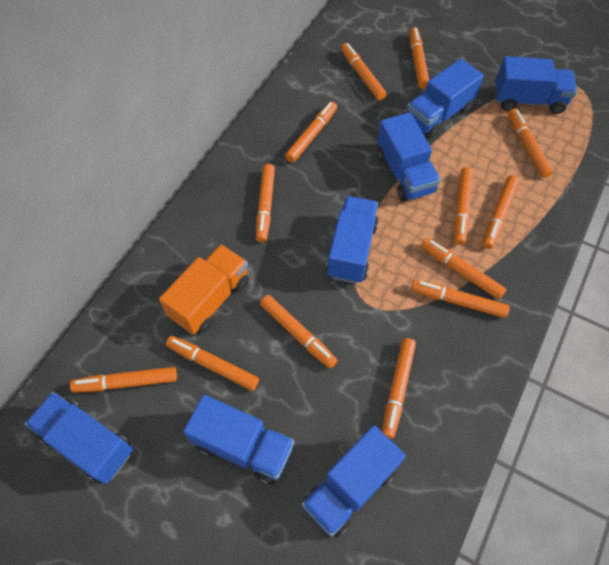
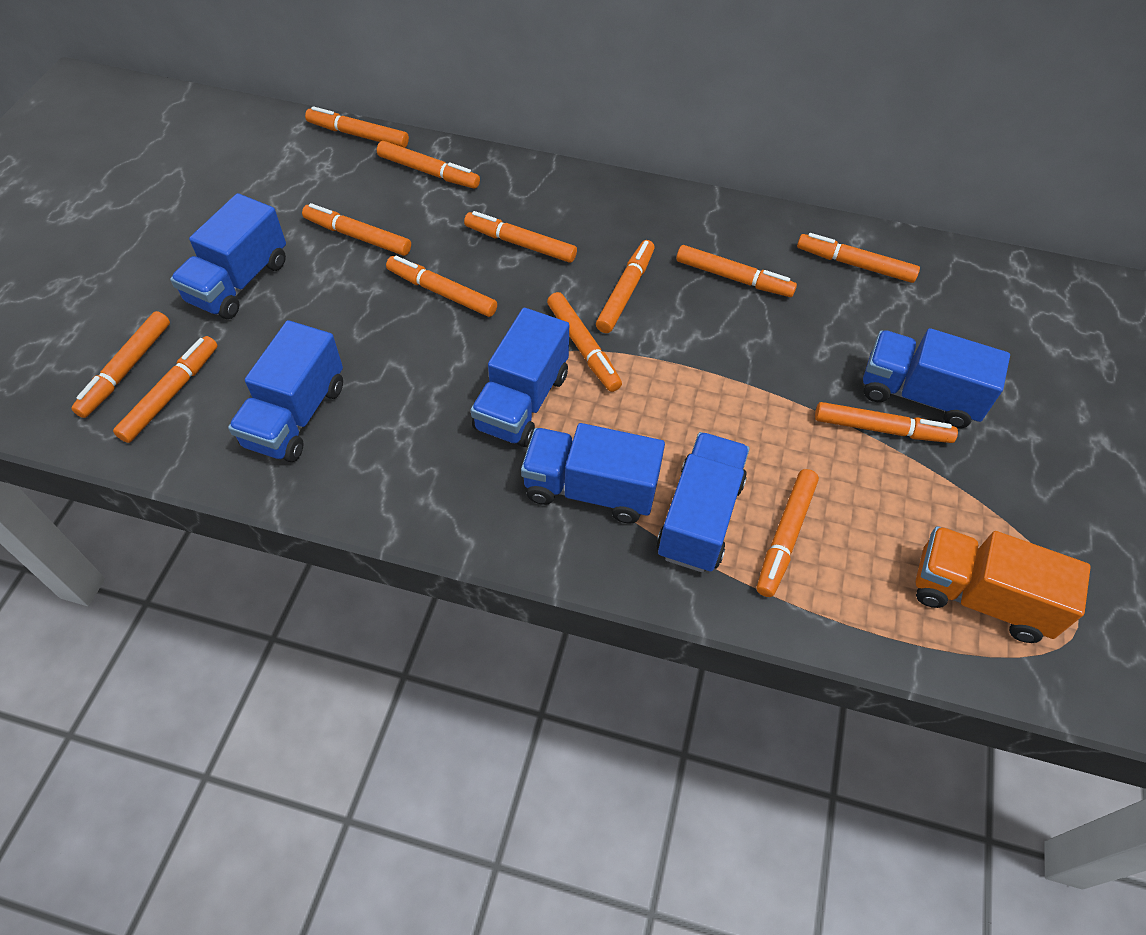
blue truck: [25,392,133,484] [183,395,294,485] [302,425,406,538] [326,196,379,284] [377,112,441,202] [407,59,484,138] [495,56,577,114] = 7 -> [170,193,286,319] [228,320,343,462] [471,308,569,447] [521,423,665,524] [656,432,750,573] [863,328,1010,429] = 6

